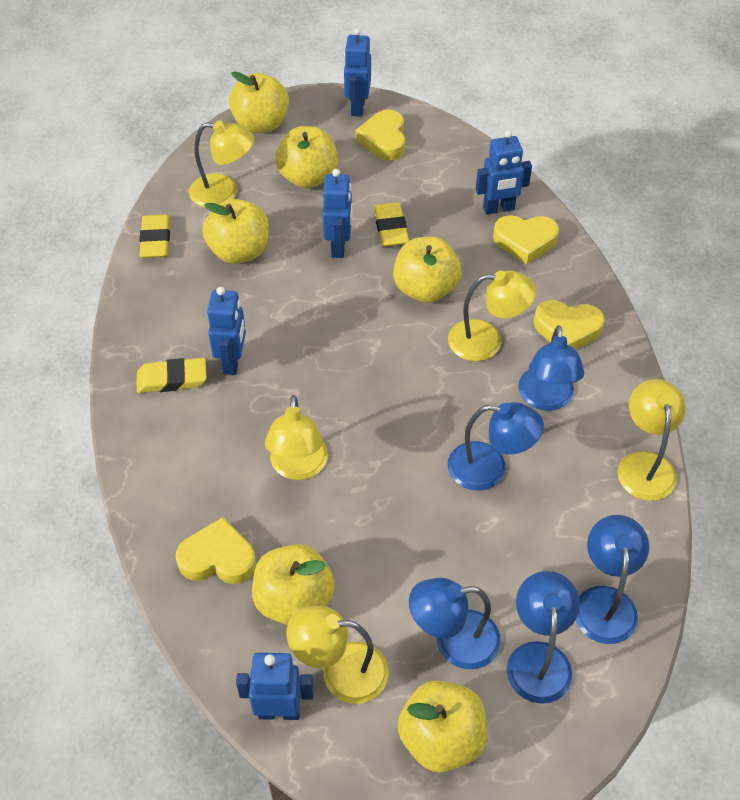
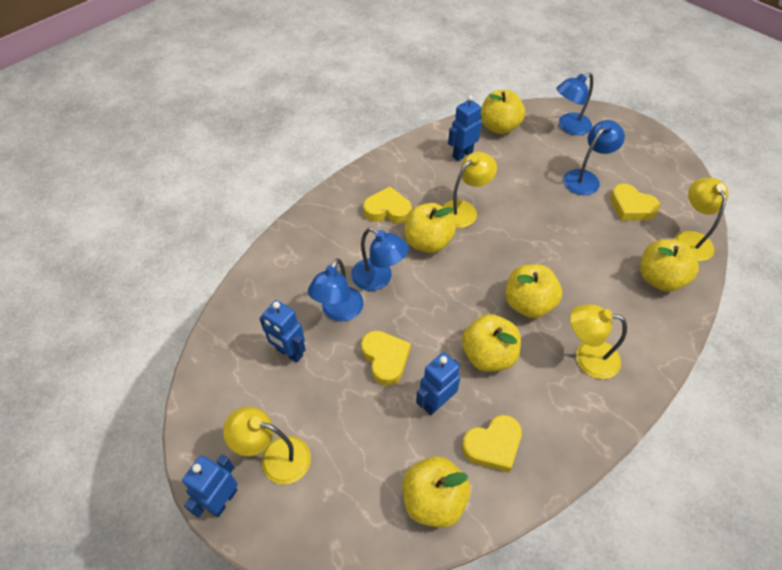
blue lamp: [409,578,501,669] [448,402,544,491] [507,571,580,704] [518,325,584,411] [576,515,649,644] = 5 -> [308,258,363,321] [351,227,409,291] [557,73,593,135] [563,120,625,195] = 4
blue robot: [207,287,246,375] [236,653,314,720] [322,169,353,258] [344,28,371,117] [476,130,532,215] = 5 -> [182,454,238,518] [259,300,306,363] [416,352,460,415] [448,95,482,161] = 4
yellow eraser: [137,358,207,393] [139,215,170,258] [374,203,409,246] = 3 -> none = 0
yellow lamp: [189,120,254,208] [265,395,328,480] [287,605,389,704] [448,271,536,361] [618,379,686,501] = 5 -> [223,406,311,485] [442,152,497,228] [570,304,627,379] [674,178,728,262] = 4

